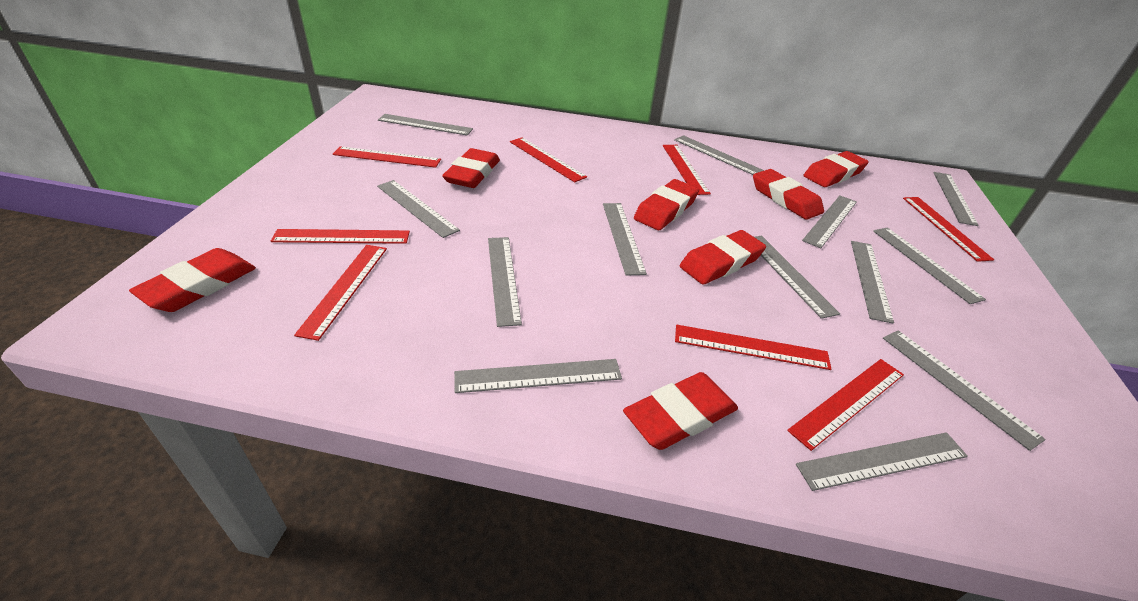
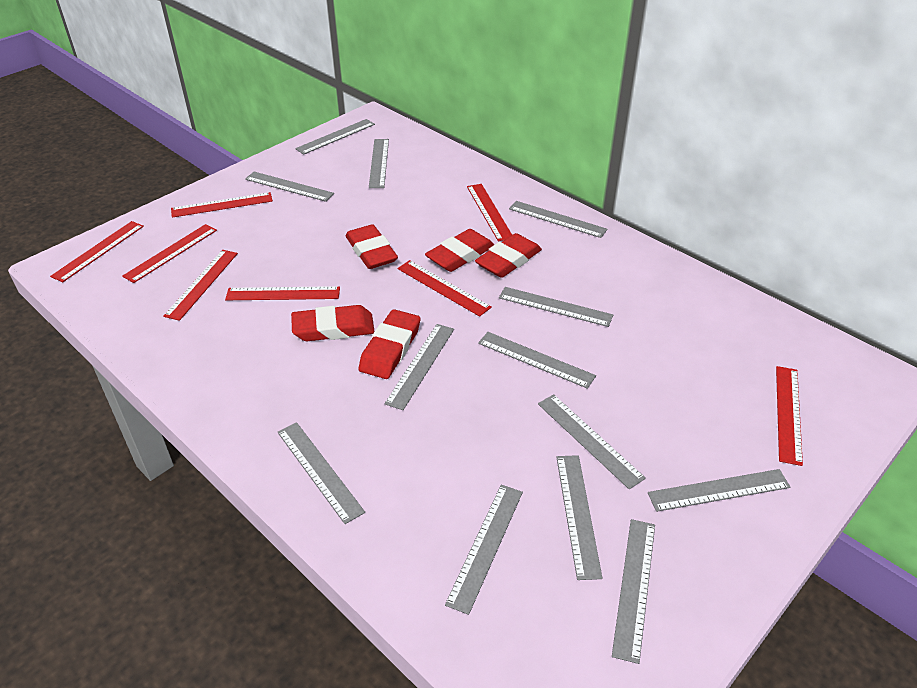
red eraser: [129,248,256,312] [442,148,500,188] [623,372,738,450] [634,179,699,230] [680,230,766,285] [753,169,824,220] [804,151,869,187] = 7 -> [291,305,375,341] [345,224,398,269] [358,309,420,379] [425,229,495,272] [475,233,542,278] = 5

